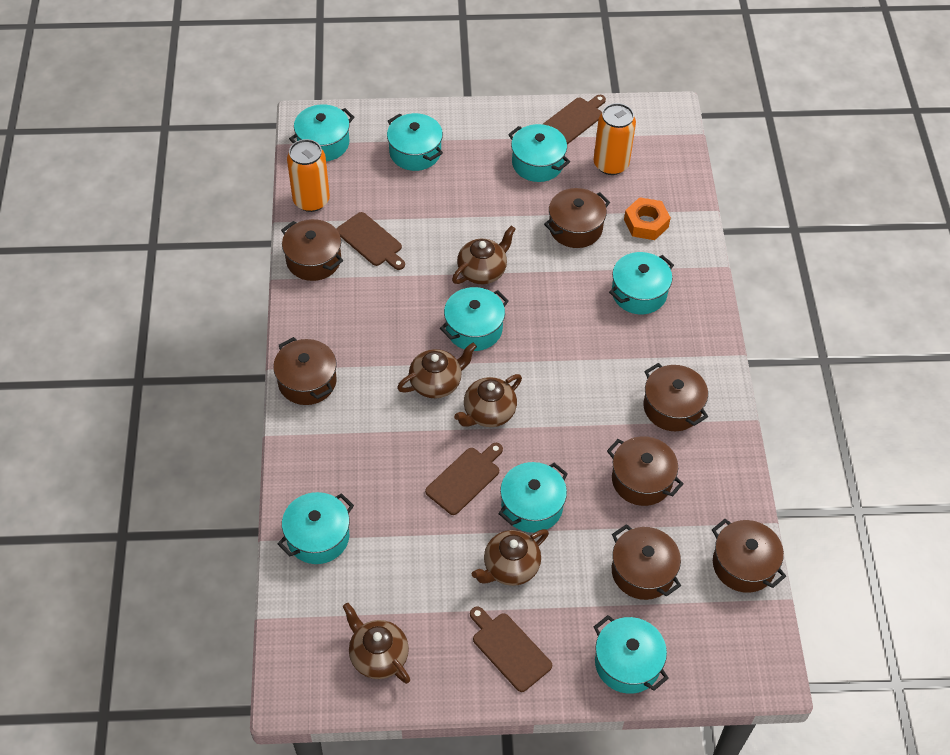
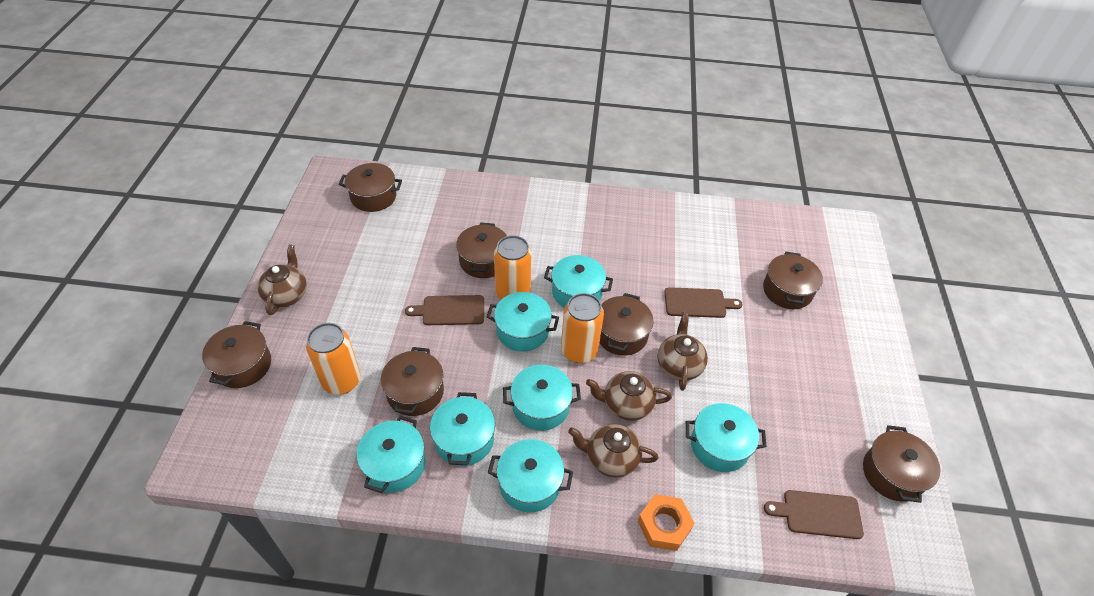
brown cutting board: [337,212,405,270] [425,443,503,515] [470,606,552,692] [543,95,606,144] = 4 -> [405,295,484,325] [664,287,742,318] [764,490,864,539] = 3
brown teapot: [343,603,410,684] [397,343,477,398] [452,226,516,284] [454,374,522,427] [472,529,549,586] = 5 -> [257,244,307,315] [568,424,659,478] [586,371,672,421] [657,312,708,391] = 4
orange can: [287,139,330,212] [594,103,636,175] = 2 -> [306,323,361,395] [494,235,532,300] [561,293,604,363] = 3
turquoise pot: [278,492,354,564] [289,104,354,161] [387,113,443,171] [440,287,509,351] [498,462,568,533] [508,124,570,182] [594,615,669,694] [609,252,674,314] = 8 -> [356,416,425,493] [430,392,495,466] [486,292,559,352] [488,439,573,513] [503,365,581,431] [544,255,613,308] [686,403,767,472] = 7

